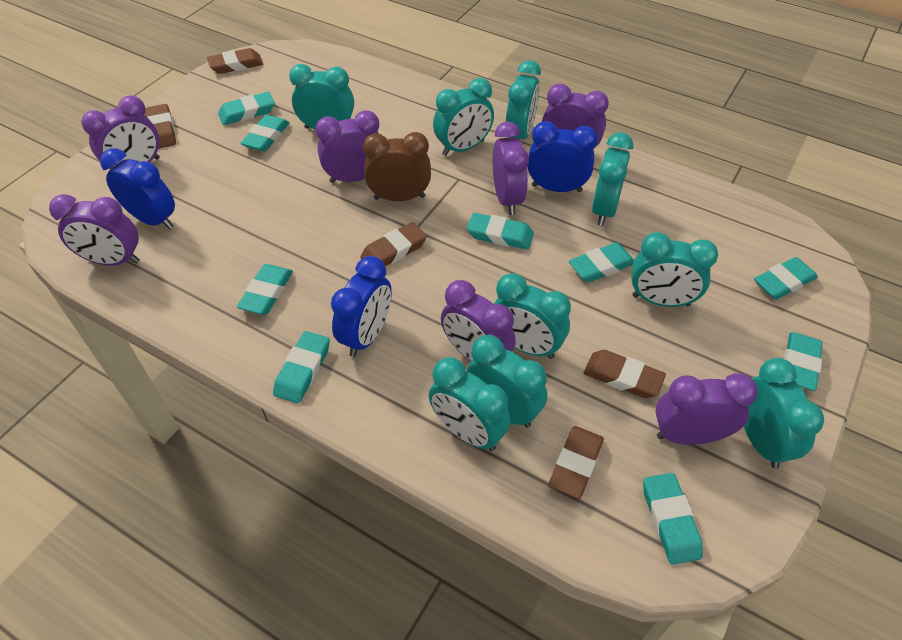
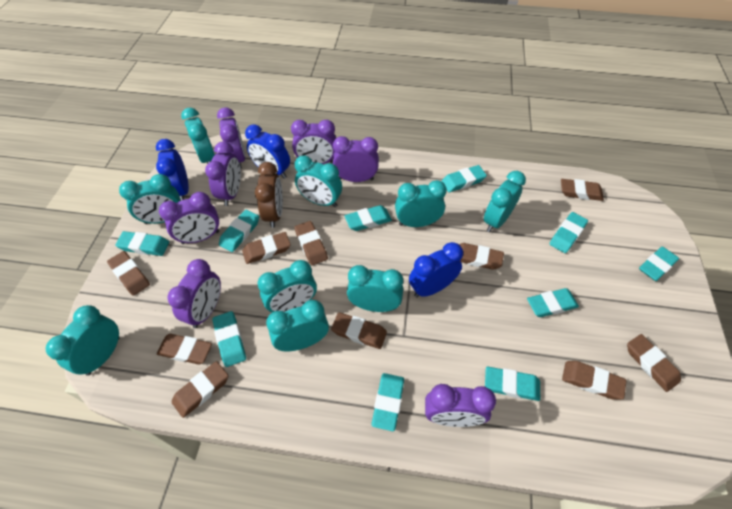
brown eraser: [145,104,176,148] [207,48,263,74] [360,222,427,266] [549,426,604,499] [584,350,666,398] = 5 -> [107,251,150,296] [157,334,212,365] [172,361,229,418] [242,232,291,264] [294,221,328,265] [331,312,387,349] [459,243,504,270] [561,179,604,201] [562,361,626,400] [627,334,681,392] = 10
turquoise eraser: [218,92,275,125] [237,264,293,314] [240,115,289,152] [273,331,330,403] [467,213,534,250] [569,242,634,282] [643,473,703,565] [754,257,818,300] [784,332,823,391] = 9 -> [115,231,169,256] [212,311,246,367] [219,210,259,252] [345,205,392,231] [372,373,404,431] [441,165,487,192] [485,366,540,401] [527,288,579,317] [549,212,588,253] [639,246,679,281] = 10

